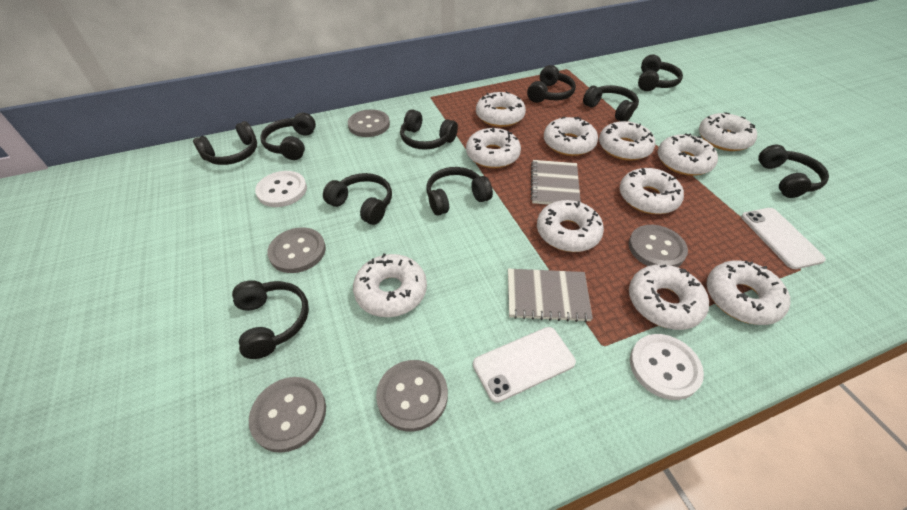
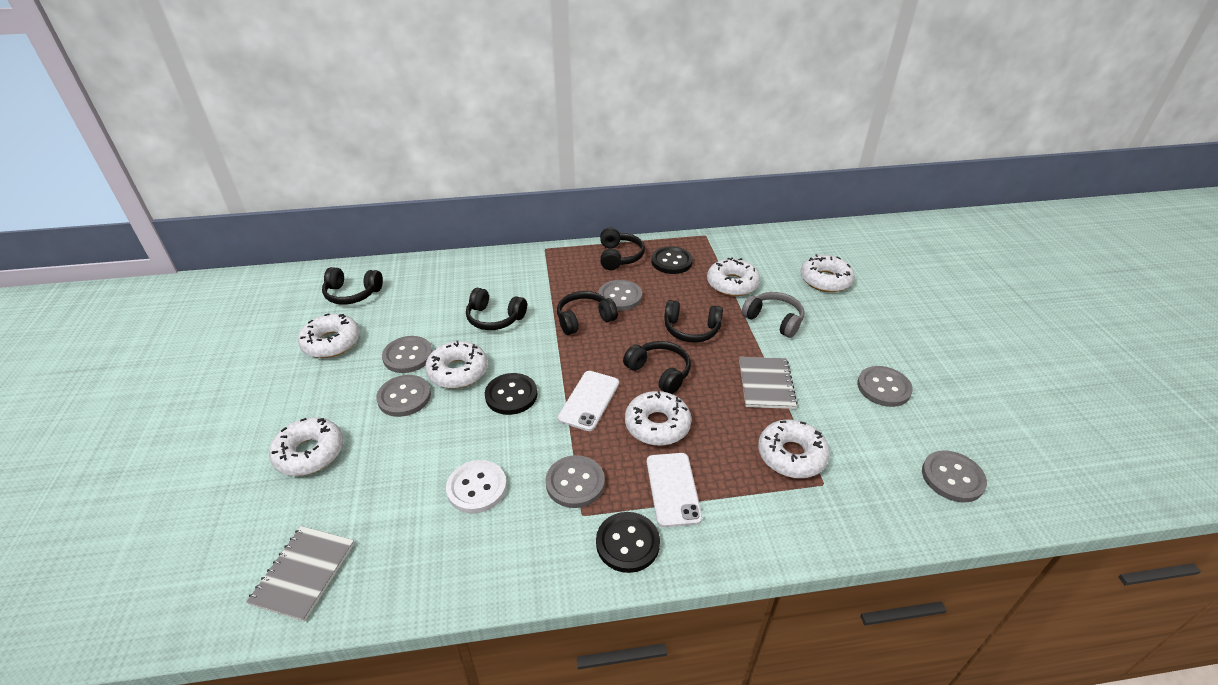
black button: none = 0 -> [485,373,537,415] [596,512,660,573] [651,246,693,274] = 3
black headphones: [193,121,257,165] [232,280,309,359] [260,113,316,160] [323,173,392,225] [400,109,458,150] [426,167,493,216] [527,65,576,103] [583,85,639,121] [638,55,683,91] [758,144,829,198] = 10 -> [322,267,383,305] [466,288,527,330] [557,291,618,335] [600,227,645,270] [623,341,691,394] [664,300,723,343] = 6
grey button: [249,377,326,453] [267,227,326,273] [348,109,390,137] [376,360,448,432] [628,225,688,267] = 5 -> [376,375,431,417] [382,336,433,373] [546,455,605,508] [598,280,642,311] [857,366,913,407] [922,451,987,502] = 6
grey headphones: none = 0 -> [741,292,805,338] = 1
white button: [255,171,307,207] [630,334,704,400] = 2 -> [446,460,507,513] = 1
white donut: [353,253,427,317] [466,127,521,168] [476,92,526,127] [537,200,604,252] [544,117,598,156] [599,121,655,161] [619,168,684,214] [629,264,709,330] [658,133,718,176] [699,112,757,151] [706,260,790,325] = 11 -> [269,417,343,476] [298,314,360,358] [425,341,488,389] [625,391,691,446] [707,257,760,296] [758,419,830,478] [801,254,855,292] = 7

